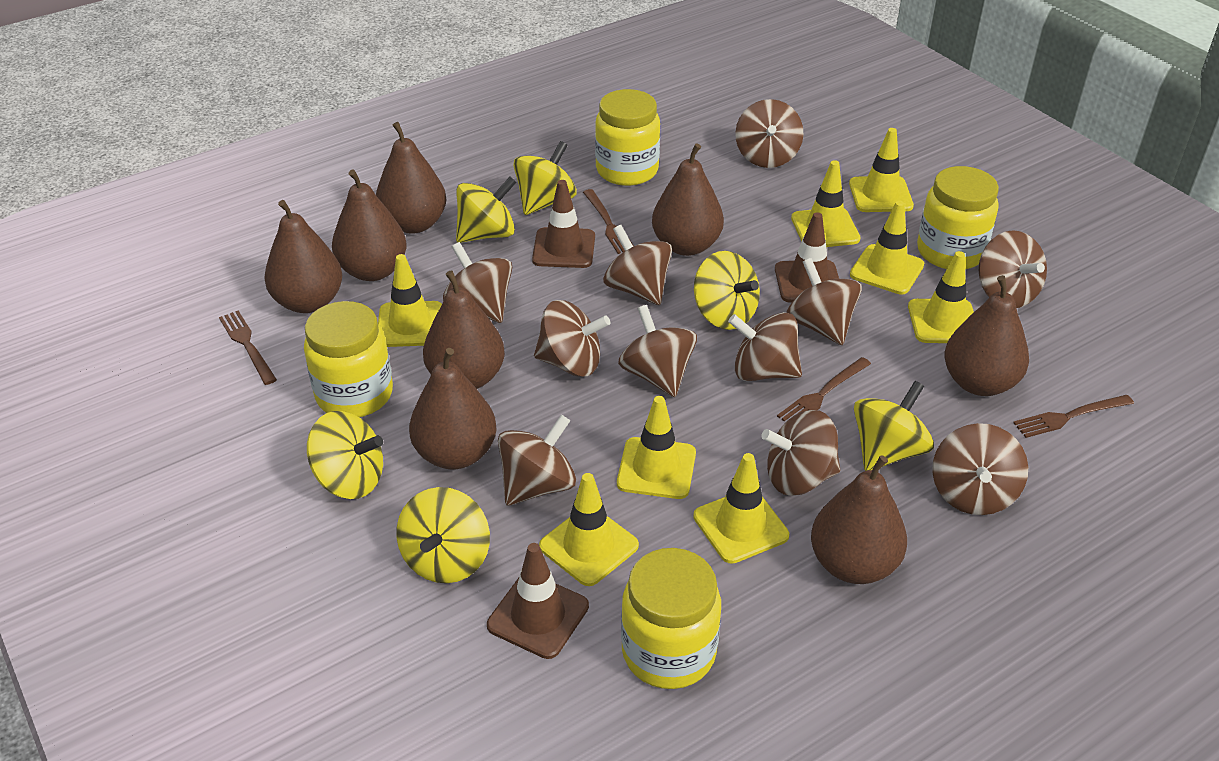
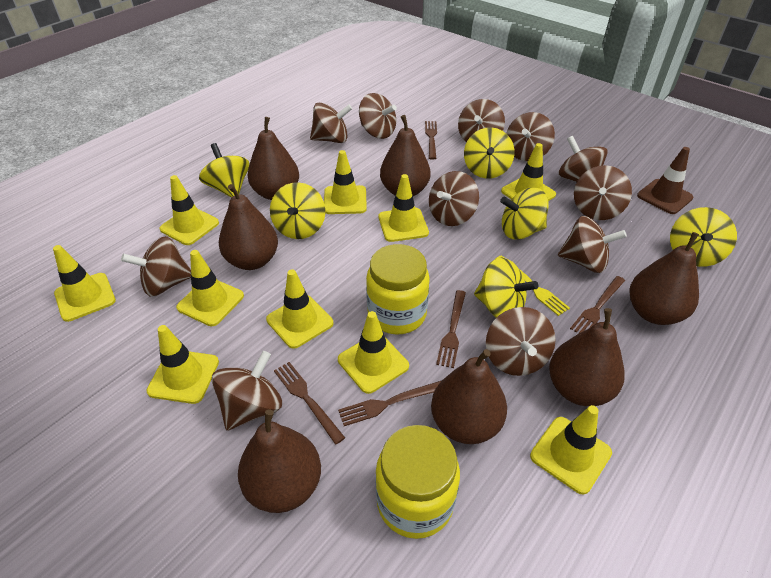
brown fork: [219,311,277,385] [583,189,634,254] [777,357,871,421] [1013,395,1134,438] = 4 -> [274,362,345,445] [338,381,441,426] [425,121,437,160] [436,290,466,368] [570,276,625,333] = 5
brown pear: [264,200,342,313] [332,170,407,281] [376,122,446,234] [409,348,496,469] [423,270,505,389] [652,143,724,256] [811,455,907,584] [945,275,1029,396] = 8 -> [219,184,278,270] [238,409,321,513] [247,117,299,200] [380,115,431,196] [431,349,507,444] [549,308,625,406] [629,232,699,325] = 7
brown traffic cone: [487,543,589,659] [532,180,595,268] [775,212,839,303] = 3 -> [637,147,693,214] = 1
yellow fork: none = 0 -> [496,255,570,316] = 1
yellow jar: [304,301,393,417] [595,89,660,186] [621,548,721,689] [917,166,999,269] = 4 -> [366,244,430,334] [375,425,460,539] = 2
yellow traffic cone: [378,254,442,347] [539,473,639,586] [617,396,696,499] [693,453,789,564] [791,160,861,247] [849,128,914,212] [850,201,924,295] [908,251,974,343] = 8 -> [53,245,116,322] [146,325,219,404] [160,175,219,245] [176,250,244,326] [266,269,333,349] [324,150,367,214] [338,311,409,394] [379,174,429,242] [501,143,556,201] [530,405,612,495] = 10

